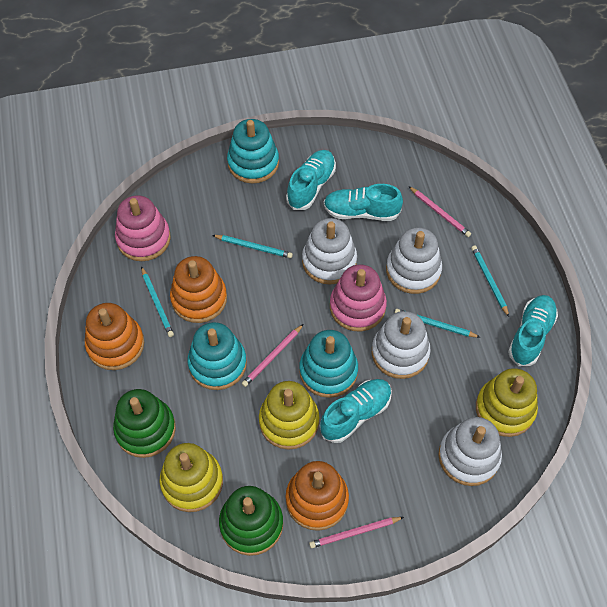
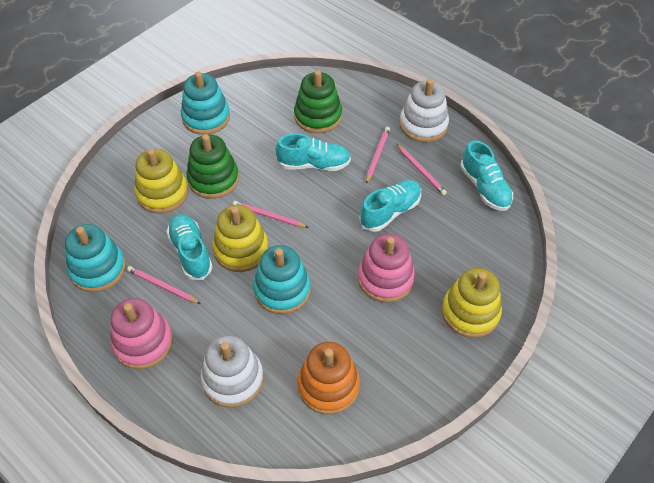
orange stacking toy: [85,303,144,370] [170,256,227,323] [286,461,349,531] = 3 -> [298,342,360,414] = 1
pink pencil: [242,324,303,387] [309,517,404,548] [409,186,471,237] = 3 -> [127,266,201,304] [233,201,309,228] [366,127,390,183] [397,144,447,195] = 4
turquoise pencil: [141,266,174,337] [212,235,293,258] [394,309,480,337] [471,246,509,317] = 4 -> none = 0
white stacking toy: [302,218,357,285] [372,311,431,379] [386,227,442,294] [438,417,502,486] = 4 -> [201,335,264,408] [400,79,449,142] = 2

